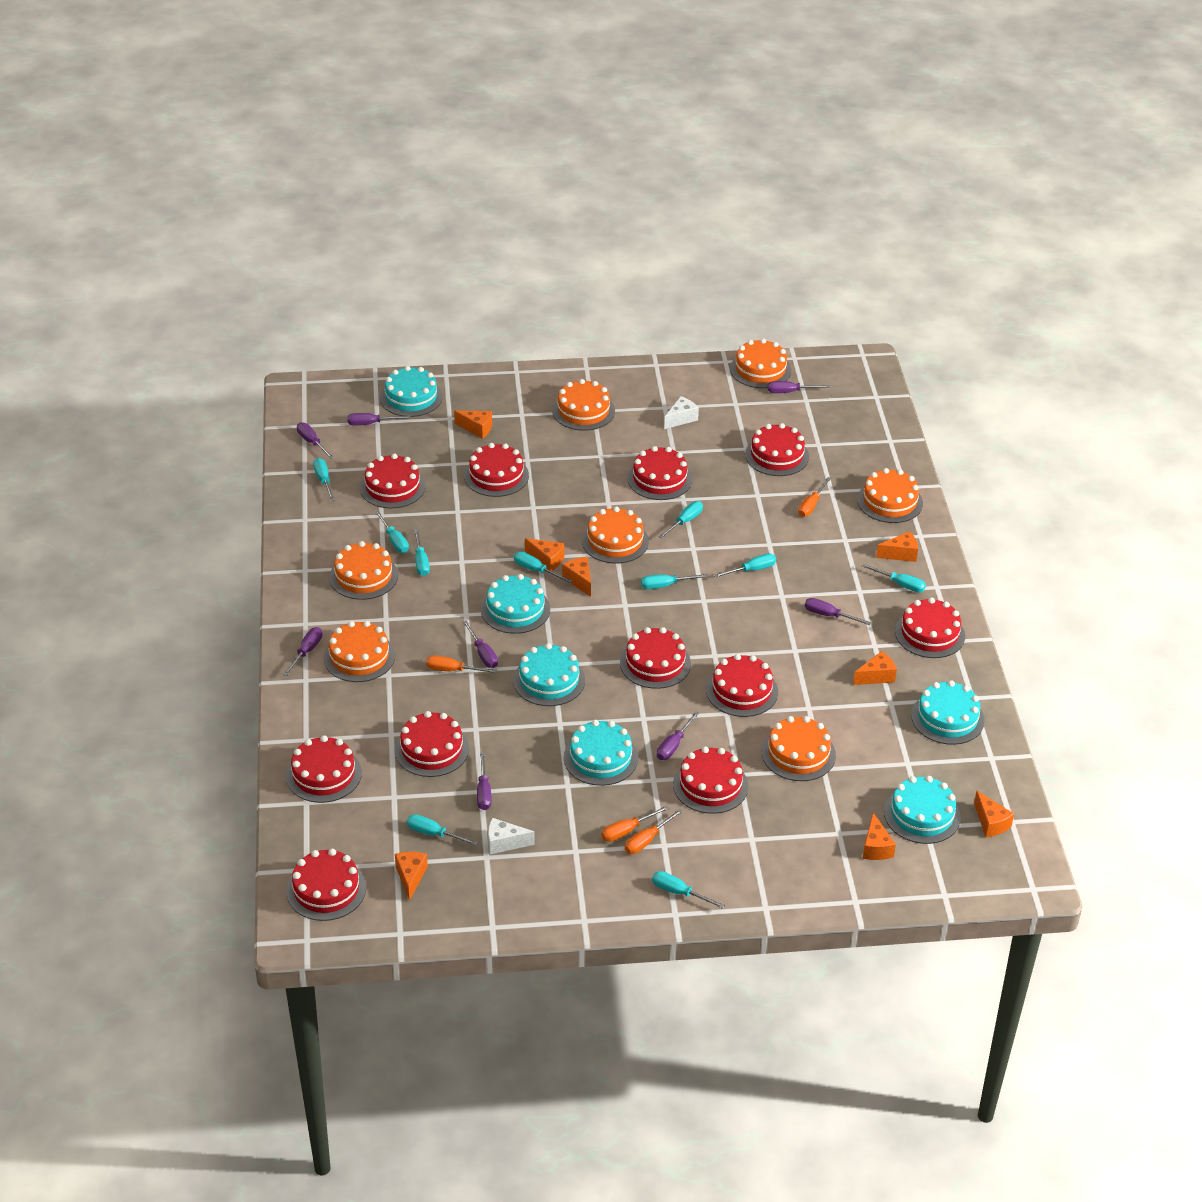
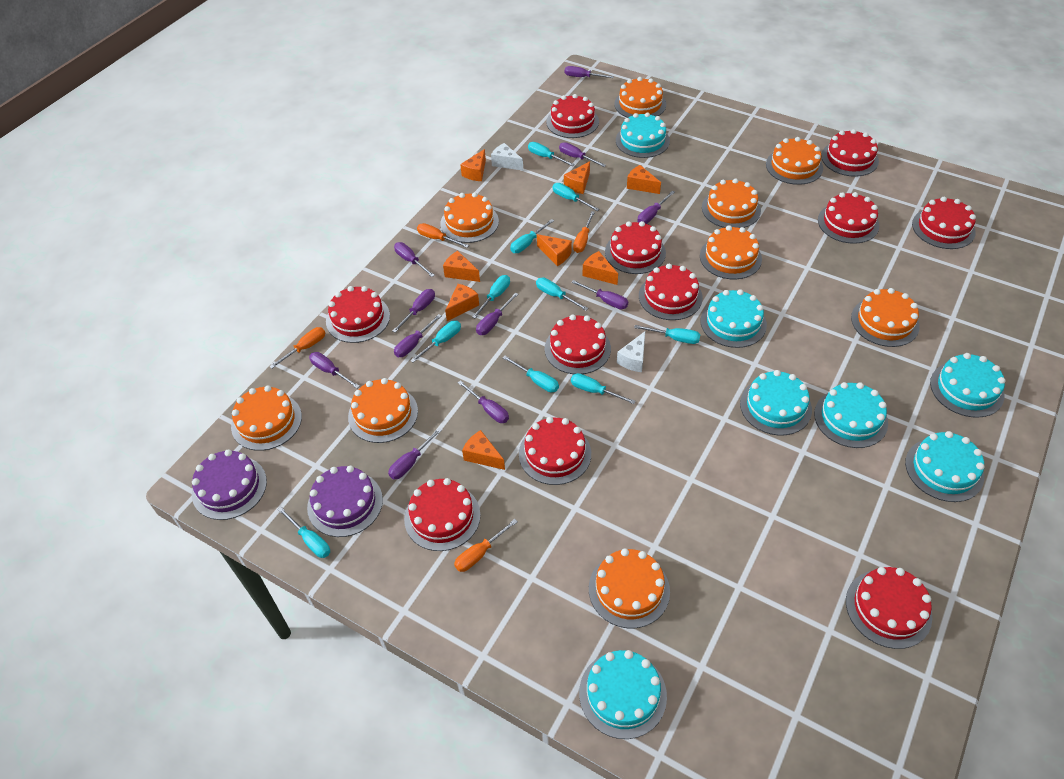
orange cake: [324,621,395,682] [329,541,398,600] [552,379,615,431] [582,506,649,563] [730,338,791,388] [762,716,836,781] [857,468,923,523] = 7 -> [231,385,302,451] [348,378,418,443] [440,192,499,243] [589,548,670,628] [614,77,666,118] [700,225,762,279] [702,178,761,228] [766,137,823,185] [851,288,920,347] = 9
purple cake: none = 0 -> [192,449,267,520] [307,466,383,537] = 2
purple screwdriver: [283,627,322,676] [297,422,334,459] [347,413,411,426] [463,620,498,668] [477,752,492,810] [657,711,699,760] [768,381,829,393] [805,598,871,625] = 8 -> [309,352,360,389] [388,428,442,480] [393,289,435,333] [394,242,435,277] [394,314,441,357] [458,380,509,423] [476,292,518,335] [559,142,606,167] [565,66,614,78] [571,280,628,309] [638,191,675,224] = 11
turquoise cake: [380,366,443,417] [481,574,550,634] [513,643,585,706] [564,720,638,786] [884,776,961,844] [911,680,985,745] = 6 -> [579,650,667,739] [616,112,670,158] [701,289,767,348] [740,370,812,435] [814,382,888,448] [905,431,985,502] [930,353,1005,418] = 7

